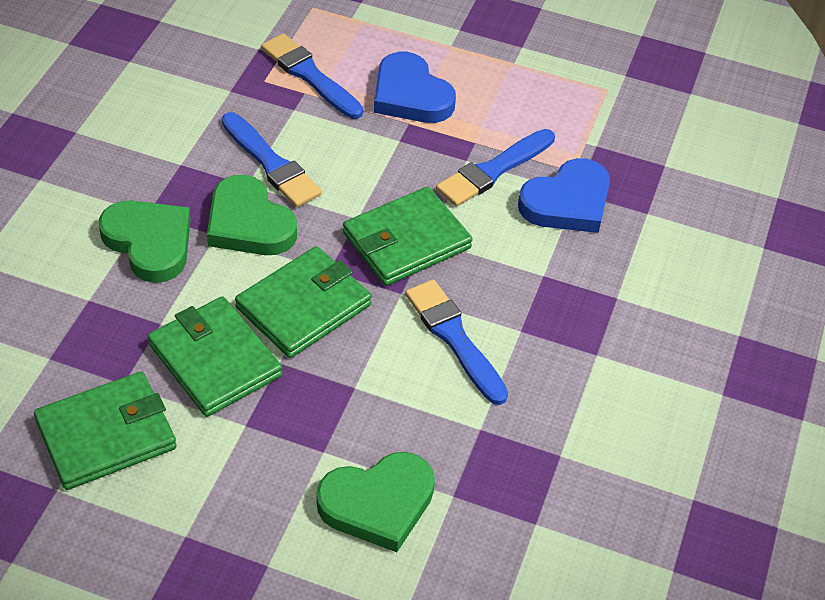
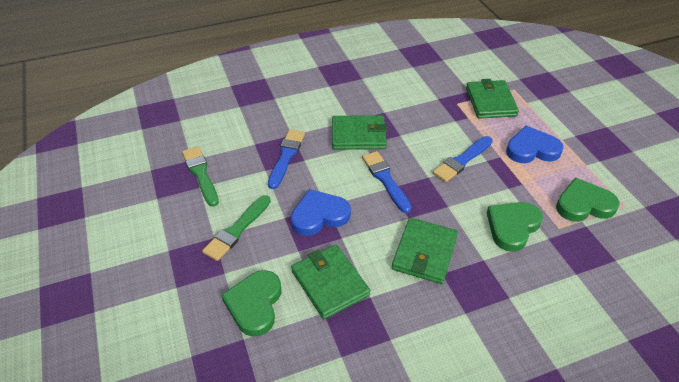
blue brush: [222,112,322,207] [261,33,363,119] [405,280,508,405] [436,129,555,207] = 4 -> [268,130,305,189] [362,151,412,213] [433,136,493,182] = 3
green brush: none = 0 -> [182,146,219,207] [202,195,271,261] = 2

